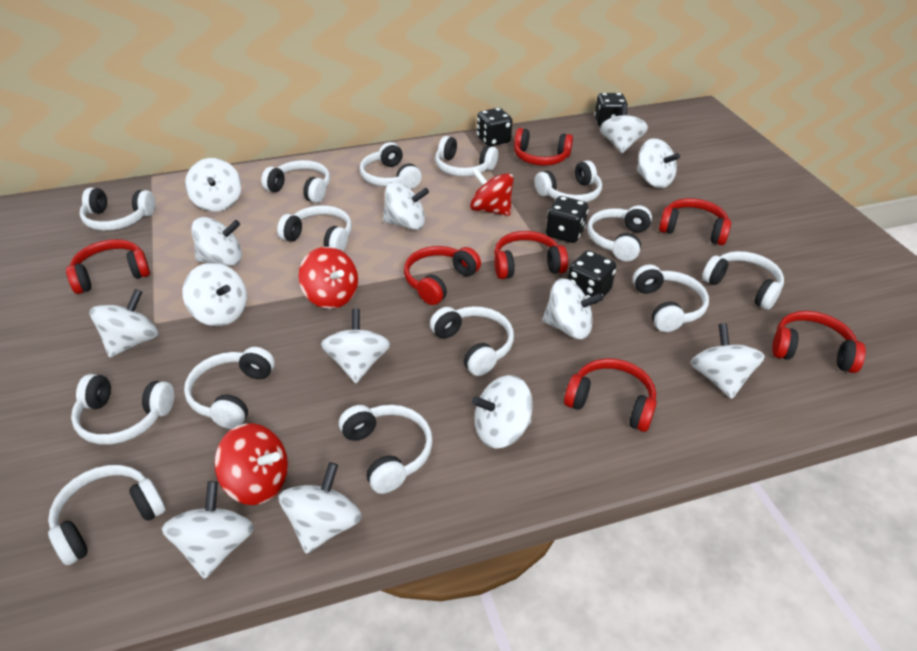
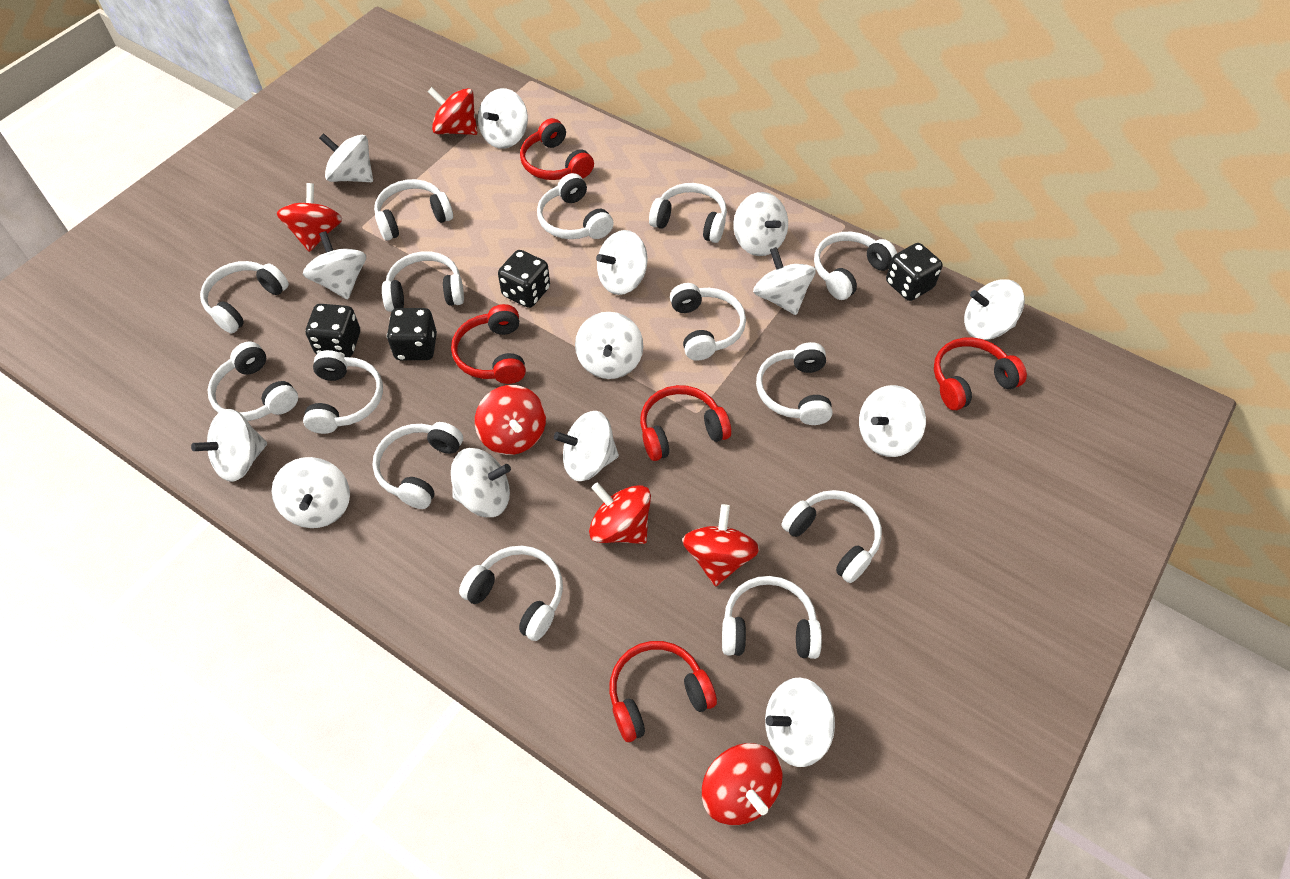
red headphones: [66,239,150,294] [404,246,481,305] [494,231,568,279] [514,128,573,166] [564,358,657,432] [659,198,731,245] [772,311,866,373] = 7 -> [451,304,526,384] [520,118,594,180] [609,641,717,742] [640,385,731,461] [934,337,1027,410] = 5
red spinning top: [214,423,288,505] [299,247,358,309] [470,168,514,216] = 3 -> [277,183,342,252] [428,87,477,135] [475,385,546,455] [589,482,651,544] [682,504,760,586] [702,743,783,825] = 6
white spinning top: [90,289,159,358] [162,481,254,579] [182,263,247,326] [185,158,241,212] [191,217,242,266] [278,462,362,554] [321,309,390,383] [383,181,429,230] [472,375,533,449] [542,278,603,339] [600,104,648,154] [637,138,680,188] [691,323,765,399] = 13 -> [191,409,267,482] [272,457,350,528] [303,231,366,300] [319,133,373,182] [451,448,511,517] [478,88,528,149] [554,411,619,481] [575,312,643,379] [596,230,647,295] [733,192,788,256] [753,247,816,315] [765,678,835,767] [859,385,926,457] [964,279,1025,340] = 14

